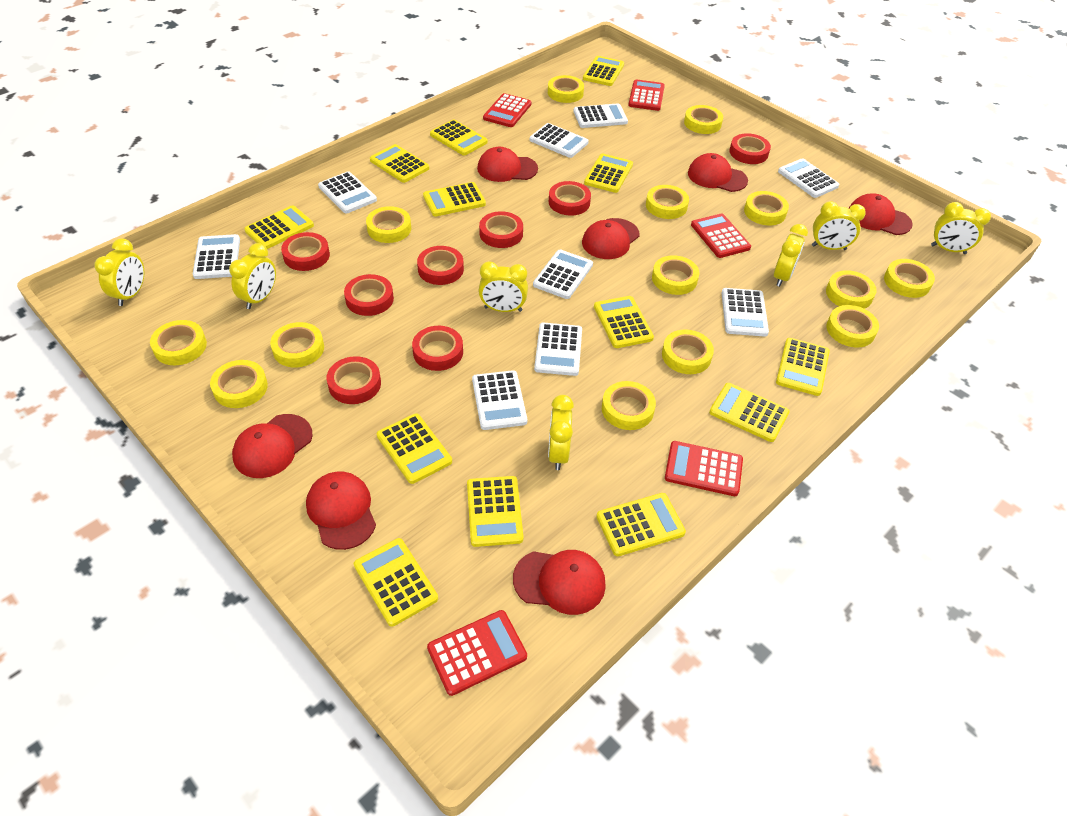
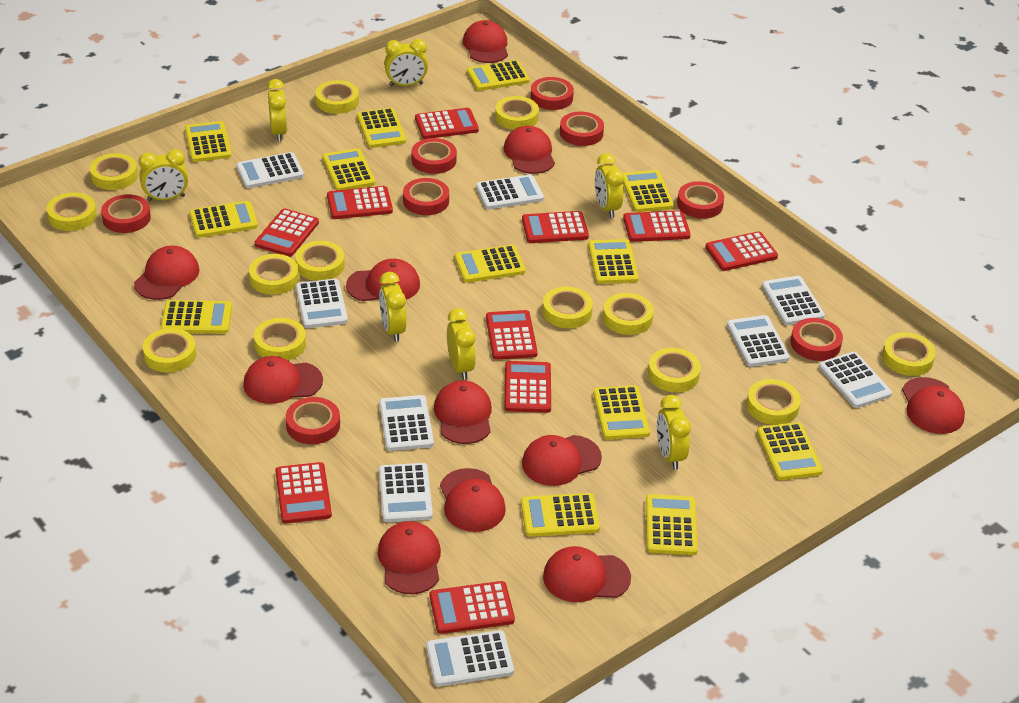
red calculator: [427,610,527,696] [483,93,531,127] [628,79,665,111] [665,441,743,496] [691,213,751,258] = 5 -> [255,208,319,257] [275,462,332,524] [327,186,393,219] [415,108,479,139] [430,581,515,634] [486,310,538,360] [505,361,551,413] [522,211,589,243] [623,210,691,242] [705,231,778,271] = 10
red cap: [232,414,313,478] [306,472,376,550] [477,147,538,182] [513,550,606,615] [582,218,640,259] [688,153,748,192] [849,193,913,235] = 7 -> [134,246,200,300] [243,356,323,404] [346,259,420,301] [378,521,441,594] [434,380,492,444] [440,468,506,532] [463,20,508,63] [504,126,555,174] [522,435,602,486] [543,546,631,602] [902,377,965,434] = 11
yellow tape: [150,320,207,365] [210,360,268,408] [270,322,324,367] [366,206,411,243] [548,75,584,103] [602,381,656,430] [646,185,689,219] [652,255,700,295] [662,329,714,374] [684,105,723,134] [744,191,789,226] [826,270,877,309] [826,305,879,347] [884,259,935,298] = 14 -> [47,192,97,231] [90,153,138,190] [143,328,196,373] [249,254,299,295] [254,318,306,360] [295,241,345,281] [315,80,359,114] [495,96,539,130] [543,286,593,329] [603,293,654,335] [648,348,701,392] [746,379,801,425] [882,332,936,376] = 13

